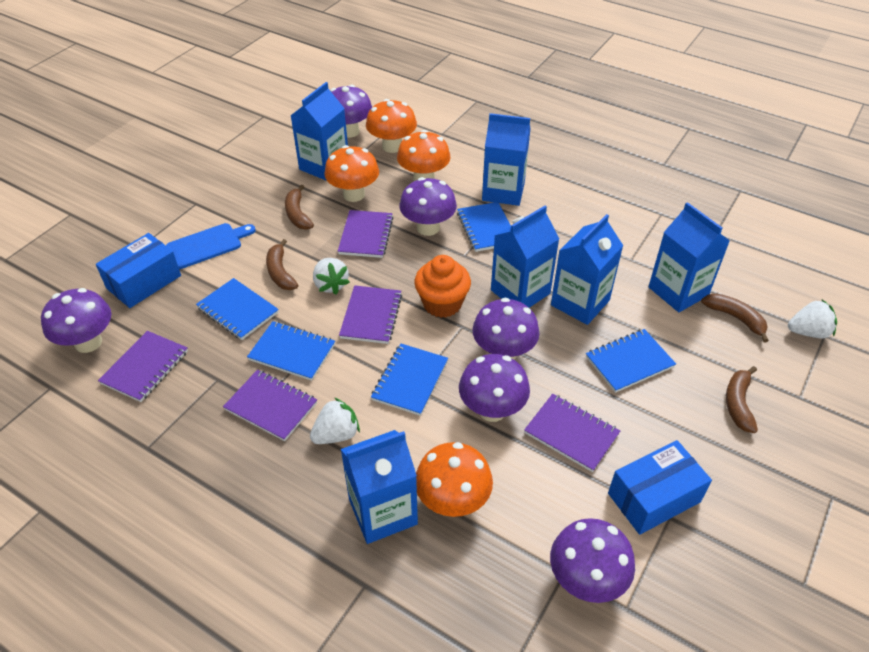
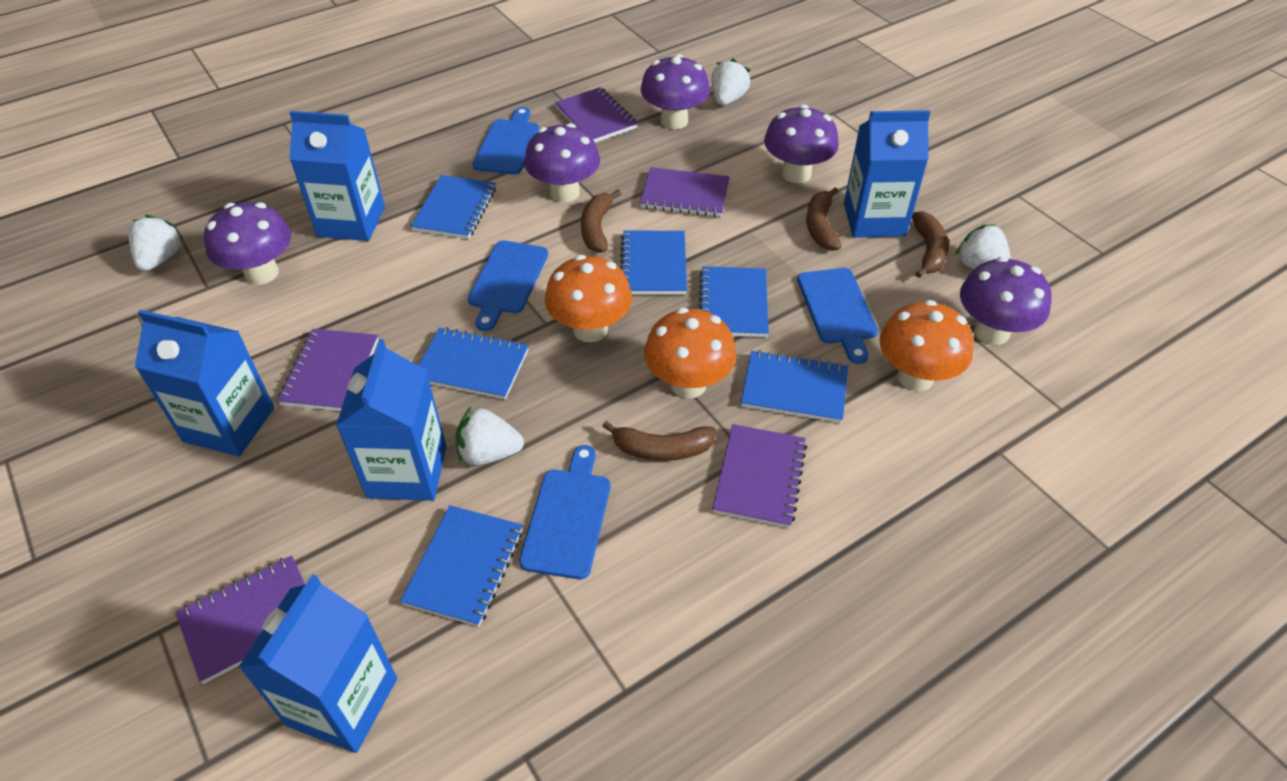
blue box: [96,233,181,308] [608,440,712,535] = 2 -> none = 0
blue carton: [290,82,348,181] [341,430,418,544] [482,113,531,206] [491,206,559,308] [551,214,624,325] [648,202,730,312] = 6 -> [135,310,274,457] [239,574,397,753] [289,111,385,241] [336,339,446,501] [844,110,930,238] = 5
blue cutting board: [166,223,256,269] = 1 -> [468,240,548,331] [472,107,539,175] [519,445,610,579] [797,268,878,364] = 4
blue notebook: [196,278,279,340] [247,321,335,381] [371,344,448,416] [457,202,511,252] [586,329,676,393] = 5 -> [400,505,523,627] [411,175,496,239] [418,327,529,400] [620,231,687,295] [699,266,769,337] [741,350,848,423] = 6
orange cupcake: [414,255,471,318] = 1 -> none = 0
orange mushroom: [324,145,379,202] [366,99,417,153] [397,130,451,181] [416,442,493,517] = 4 -> [545,255,632,342] [644,308,736,399] [880,300,973,391] = 3
purple mushroom: [41,288,111,353] [331,85,372,138] [399,177,457,236] [459,354,530,422] [473,298,539,360] [550,518,635,603] = 6 -> [204,202,291,285] [524,123,600,202] [640,54,710,129] [764,105,839,183] [960,257,1052,345] = 5
white strawberry: [310,397,360,444] [313,258,350,294] [788,300,837,338] = 3 -> [128,215,184,271] [455,407,524,466] [711,59,750,105] [955,224,1011,269] = 4

